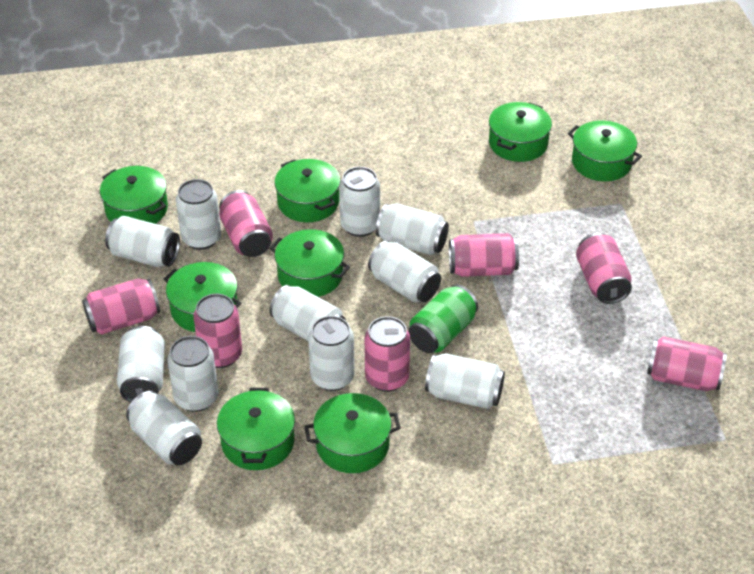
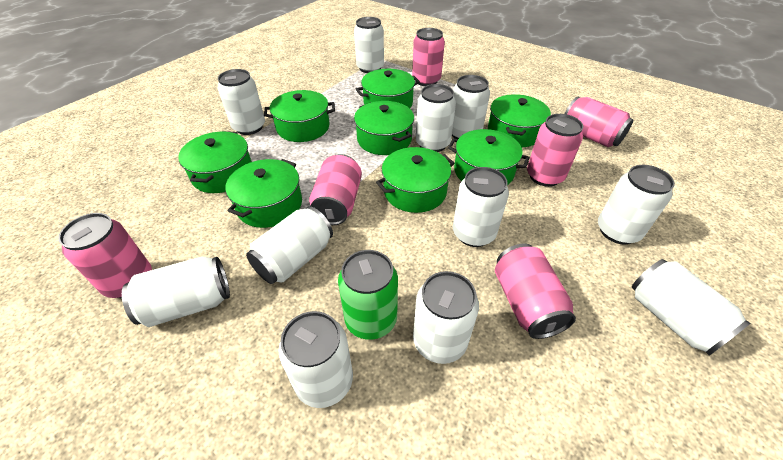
pink can: [82,278,160,335] [193,294,242,368] [219,190,273,257] [365,316,410,392] [449,233,519,277] [576,233,632,304] [647,336,727,391] = 7 -> [58,213,152,298] [309,154,362,225] [412,28,445,86] [495,244,576,339] [527,114,583,187] [565,97,633,147] = 6

